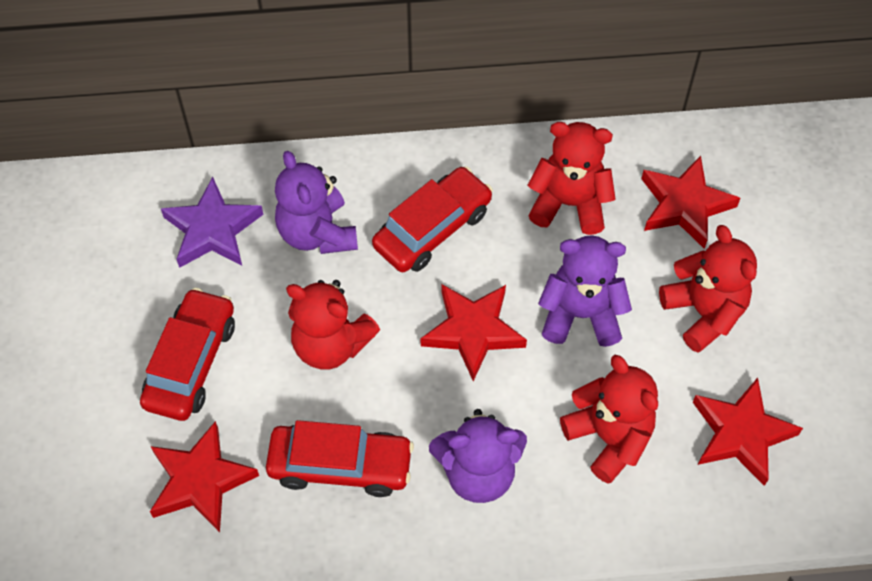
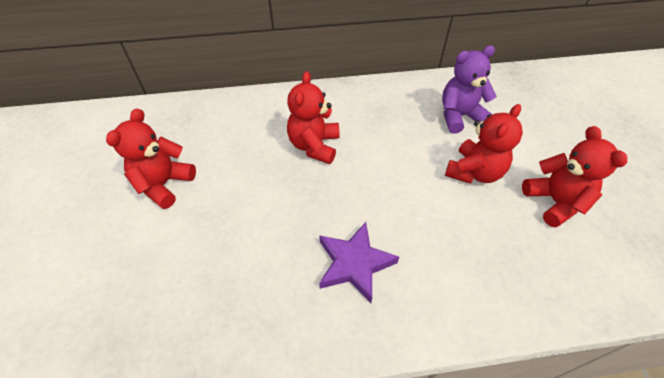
purple teddy bear: [275,151,358,254] [429,409,527,503] [538,235,632,347] = 3 -> [442,46,497,133] = 1
red car: [140,288,235,421] [266,420,414,497] [372,166,493,272] = 3 -> none = 0
red star: [150,421,259,532] [421,284,527,381] [641,156,740,249] [693,378,803,486] = 4 -> none = 0

